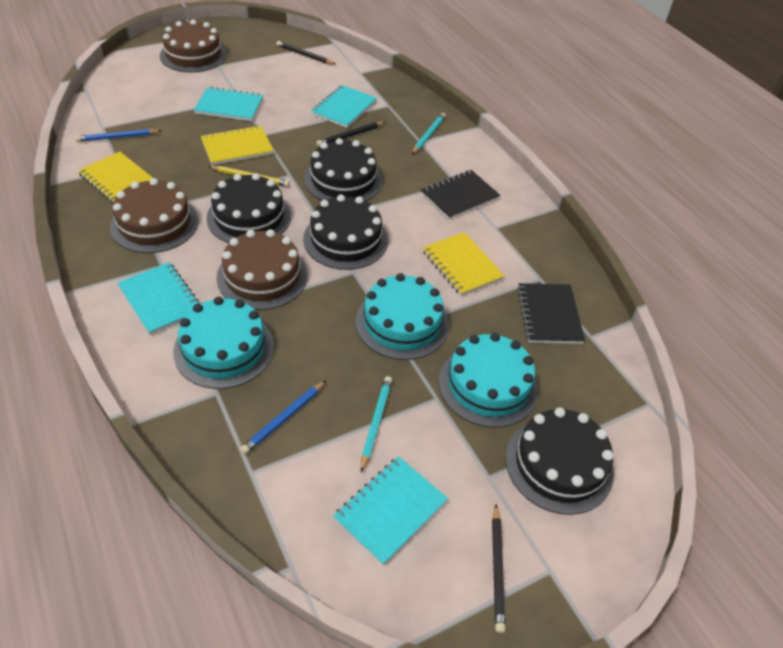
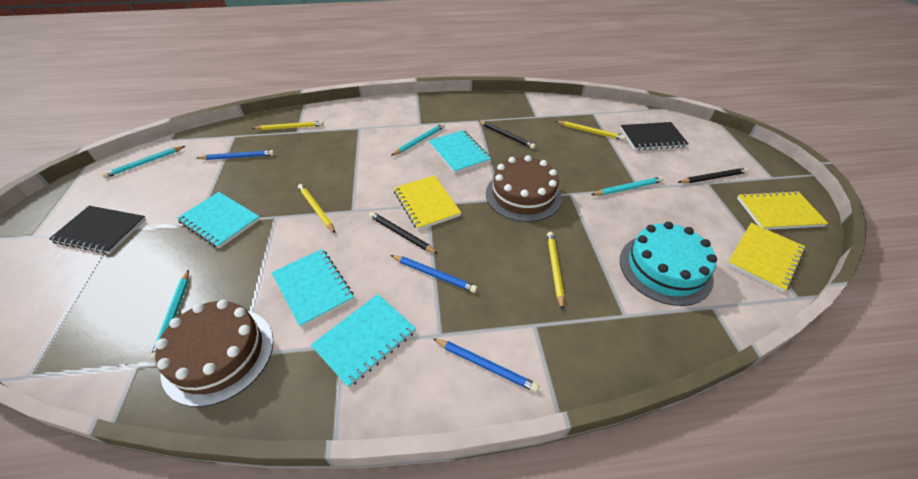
black cake: [206,173,291,243] [303,195,388,270] [304,138,382,201] [506,407,614,515] = 4 -> none = 0
blue pencil: [75,129,162,142] [240,380,327,454] = 2 -> [197,150,275,160] [390,255,478,293] [433,338,539,392] = 3
brown cake: [110,178,198,253] [160,19,227,73] [217,229,308,310] = 3 -> [155,300,273,407] [486,155,562,222] = 2
turquoise cake: [173,297,274,389] [356,273,449,360] [439,333,538,428] = 3 -> [620,222,717,306] = 1
turquoise pencil: [361,376,392,472] [412,113,446,154] = 2 -> [102,146,185,178] [150,270,189,361] [391,123,445,156] [591,176,664,195] = 4
yellow pencil: [208,166,290,187] = 1 -> [252,121,324,130] [298,184,335,233] [547,232,564,310] [556,121,626,140] = 4

